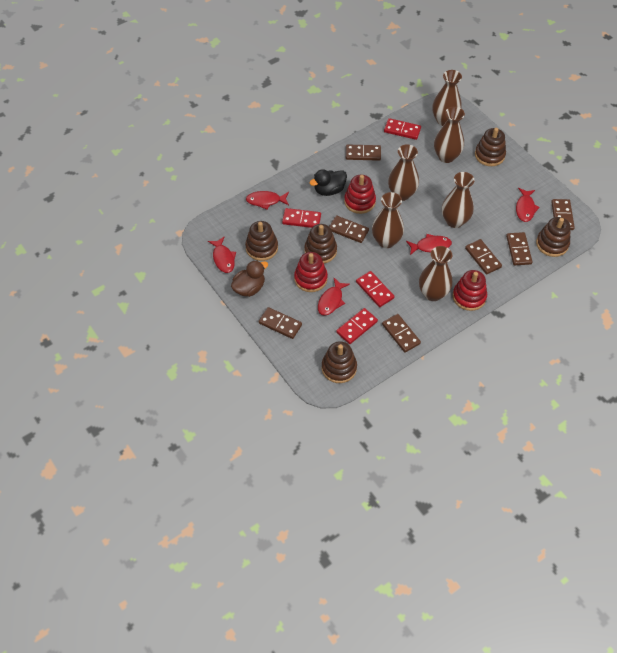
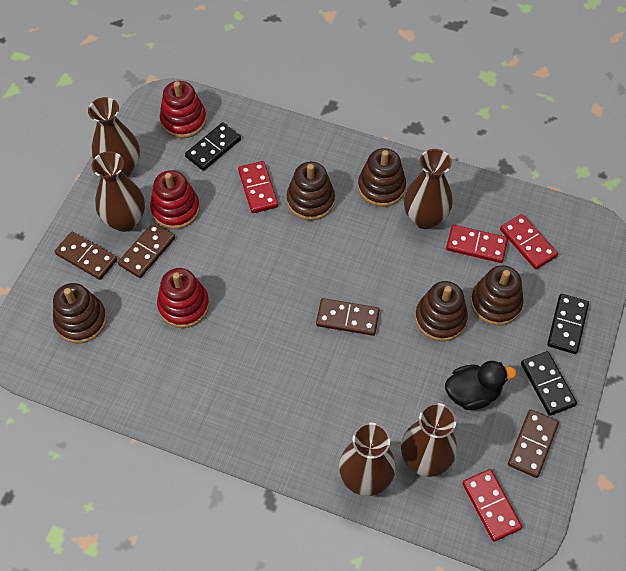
black domino: none = 0 -> [185,122,241,171] [521,351,577,416] [547,294,589,354] = 3
brown domino: [259,307,302,339] [329,215,369,243] [346,144,381,161] [382,314,421,353] [465,239,502,274] [506,232,532,265] [551,199,575,230] = 7 -> [55,232,117,280] [118,222,175,278] [316,298,380,336] [508,409,559,478] = 4
brown duck: [231,260,268,297] = 1 -> none = 0
brown vase: [372,192,404,248] [388,144,419,201] [419,246,453,301] [432,70,462,126] [434,107,465,163] [442,172,475,228] = 6 -> [88,97,140,177] [92,151,145,232] [339,423,396,496] [401,403,457,477] [404,149,453,229] = 5
red fish: [208,237,236,273] [246,191,289,210] [318,278,350,316] [406,234,452,255] [516,188,540,222] = 5 -> none = 0

